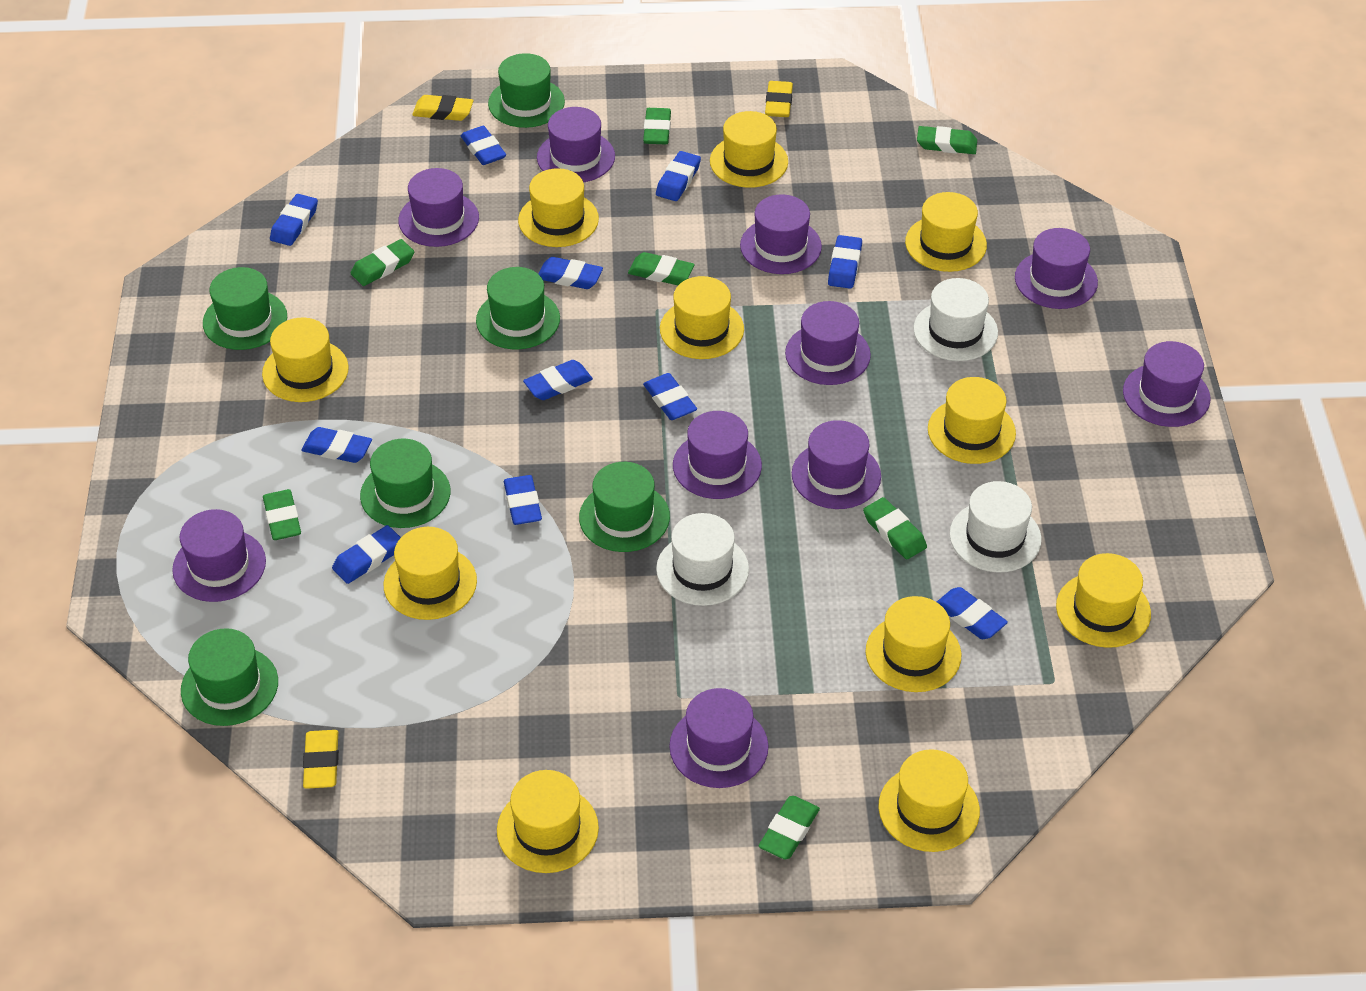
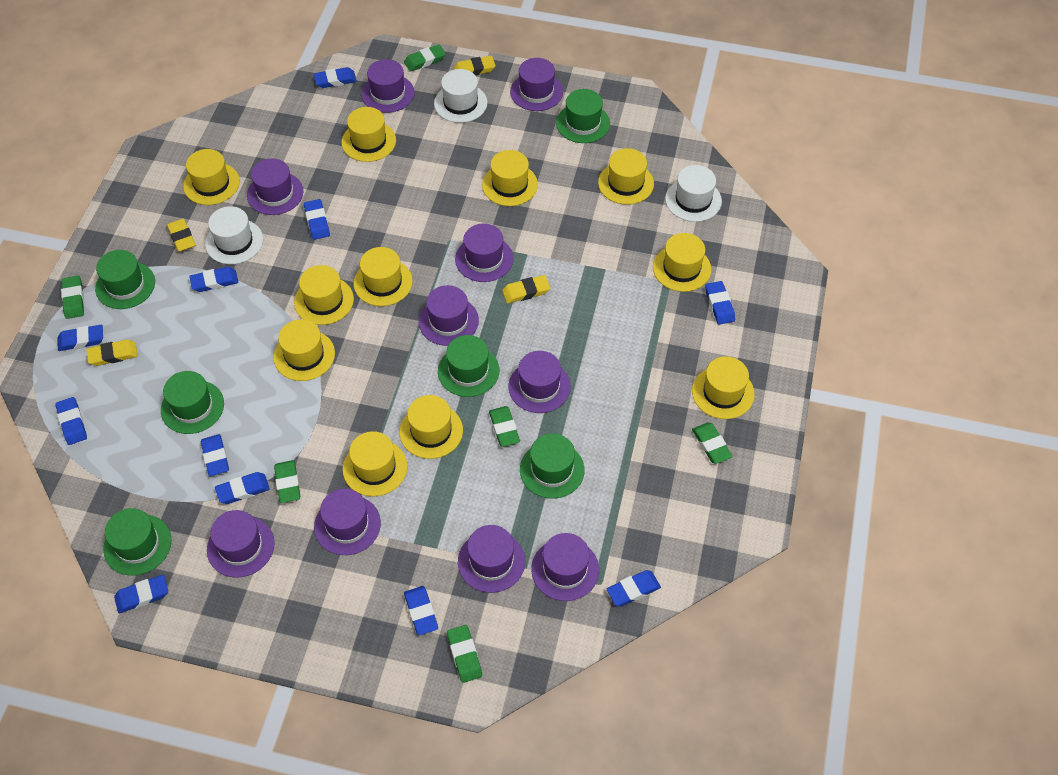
green eraser: [263,489,301,540] [350,239,414,286] [628,252,695,285] [643,108,671,144] [758,796,820,859] [863,497,927,559] [917,126,977,154] = 7 -> [61,276,84,319] [274,460,300,503] [404,45,446,72] [447,625,482,683] [489,406,520,447] [692,422,733,464] = 6
yellow eraser: [303,730,339,789] [412,95,474,121] [765,81,793,117] = 3 -> [86,340,138,366] [167,219,196,252] [453,56,495,76] [502,275,550,304] = 4

